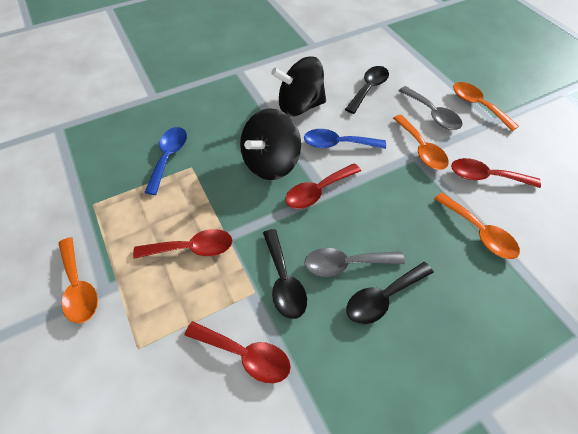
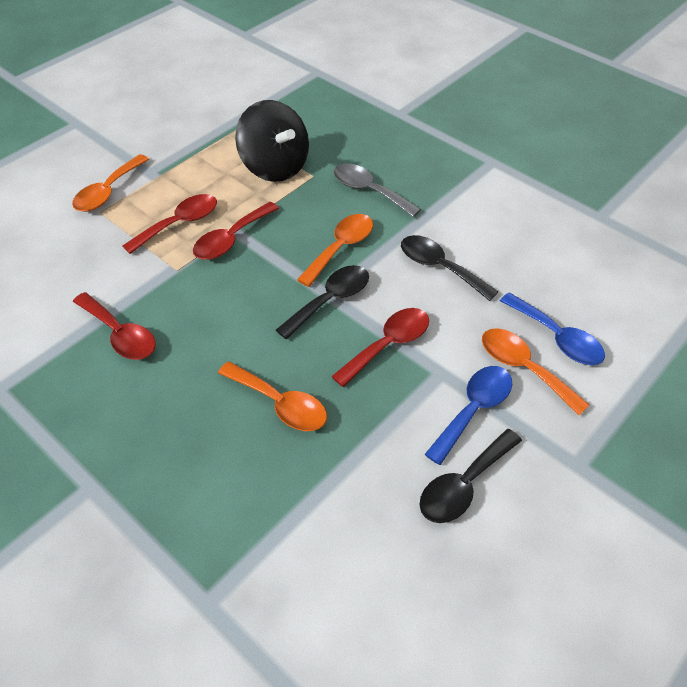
black spinning top: [240,109,301,180] [271,56,326,117] = 2 -> [235,100,309,182] = 1
grey spoon: [305,248,405,277] [399,86,463,130] = 2 -> [334,164,421,217] = 1

